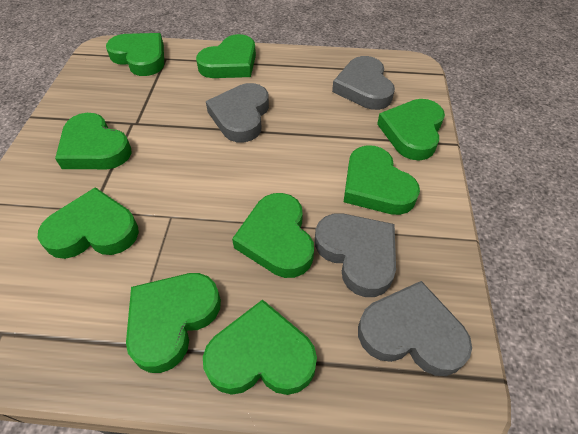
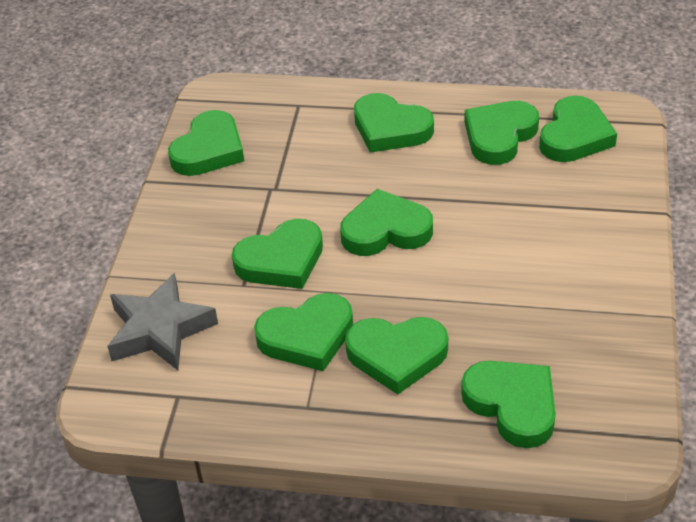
grey heart: [206,83,269,142] [315,213,396,297] [332,56,395,110] [358,281,472,376] = 4 -> none = 0
grey star: none = 0 -> [107,273,218,370] = 1

